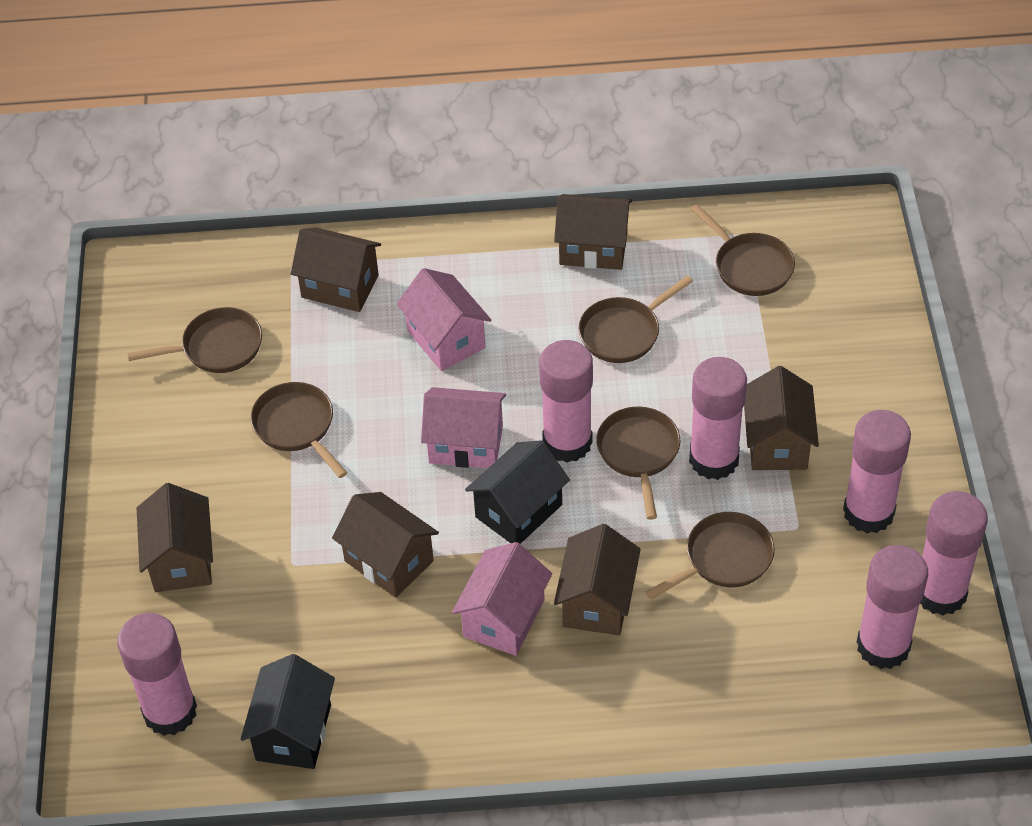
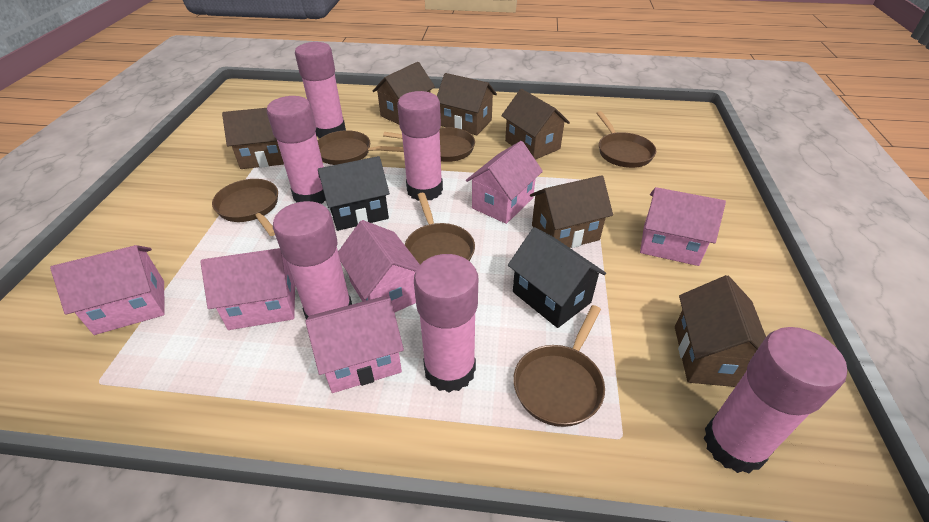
pink house: [396,268,492,371] [421,387,506,468] [452,542,552,656] = 3 -> [50,245,164,335] [200,248,295,330] [305,296,404,393] [338,220,420,313] [466,141,543,224] [640,187,726,266] = 6

